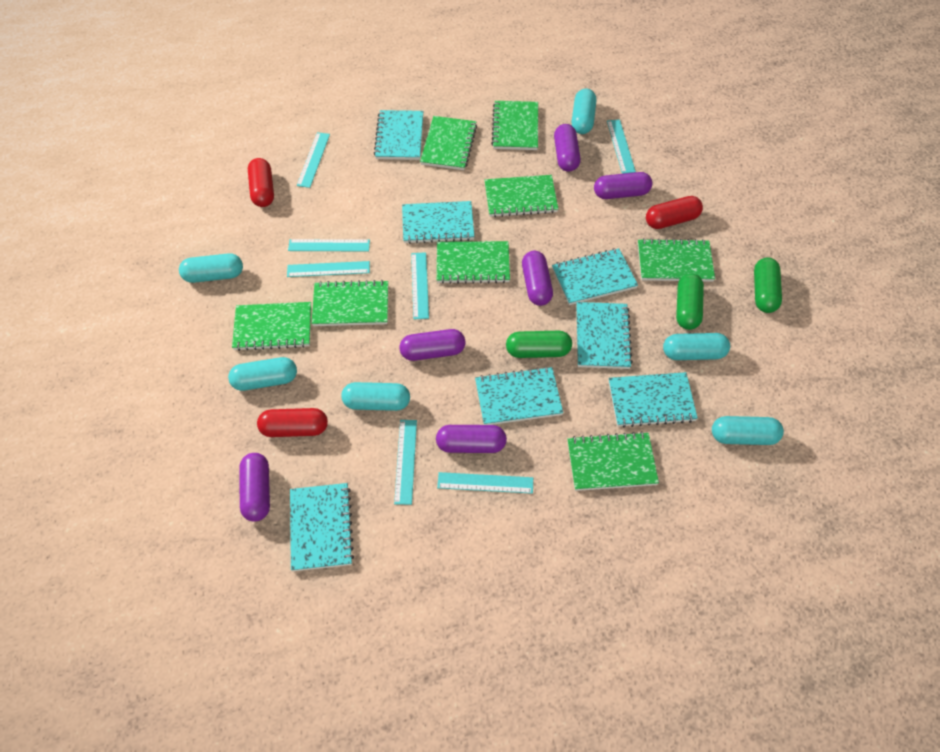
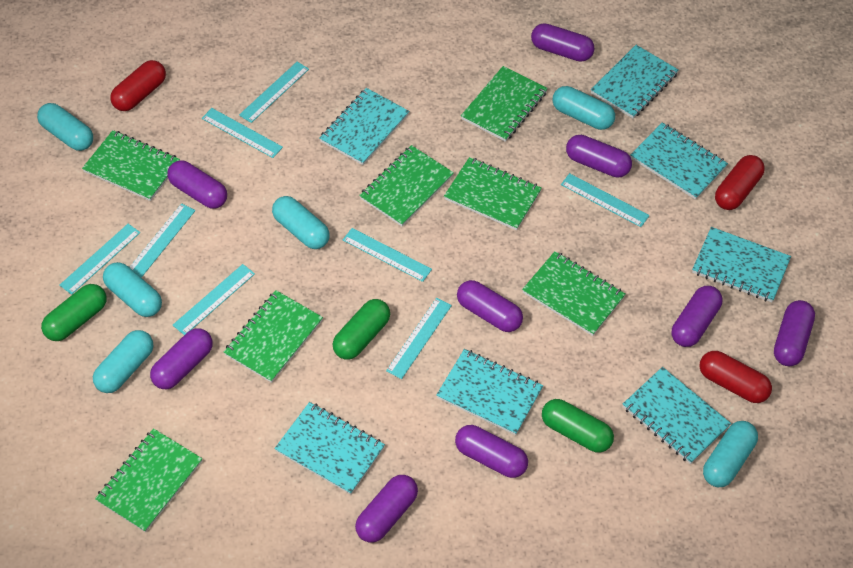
green notebook: [232,302,311,351] [311,280,388,326] [420,116,477,170] [437,241,510,284] [485,175,558,217] [491,101,538,150] [567,431,659,491] [638,238,715,282] = 8 -> [82,130,180,201] [95,428,202,532] [224,290,323,383] [359,145,454,226] [444,157,542,230] [461,66,548,142] [522,251,626,336] = 7
purple capsule: [239,453,270,522] [400,329,465,361] [436,425,507,453] [522,251,553,306] [554,124,580,172] [594,172,652,199] = 6 -> [150,328,213,389] [167,161,227,209] [355,475,418,543] [455,425,528,478] [457,280,523,332] [531,23,594,62] [566,135,632,178] [672,286,722,347] [774,300,815,366] = 9
turquoise ruler: [287,261,370,277] [288,239,370,252] [297,132,330,188] [394,420,417,505] [411,252,429,319] [437,472,533,494] [607,119,636,174] = 7 -> [59,224,140,295] [129,203,195,278] [173,264,255,335] [202,108,283,158] [239,62,309,123] [343,228,432,282] [386,298,452,379] [561,173,650,227] = 8

